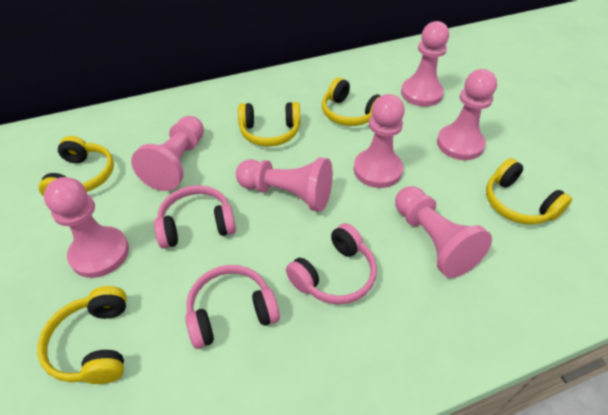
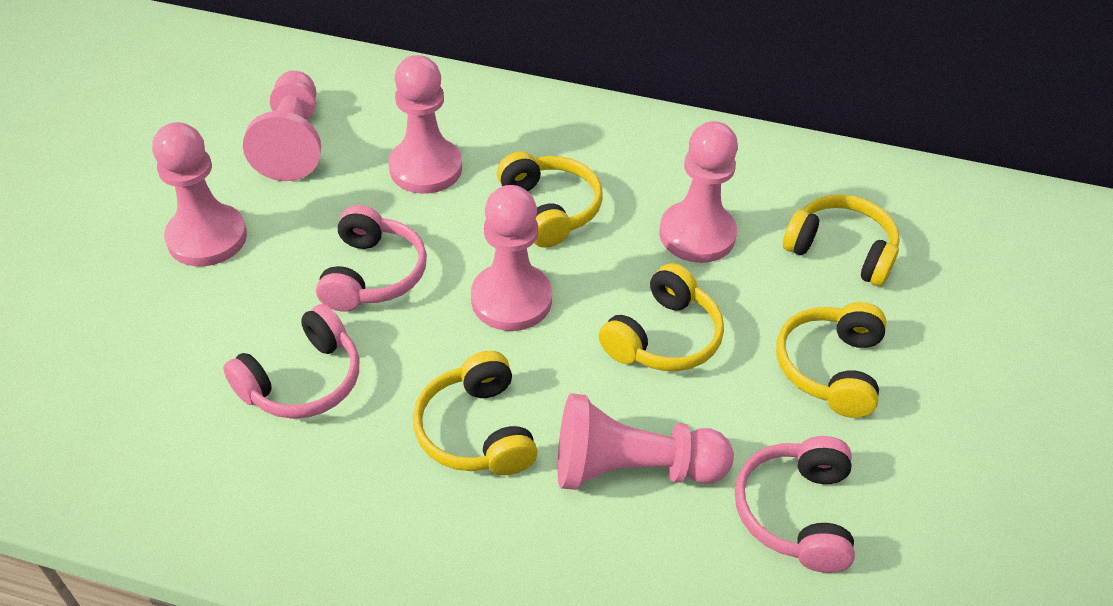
pink pawn: [44,177,129,278] [131,116,204,191] [236,157,333,212] [354,94,405,188] [395,186,492,278] [401,21,449,107] [437,69,497,160] = 7 -> [152,122,247,266] [243,71,321,181] [389,55,462,194] [471,185,552,331] [558,393,734,490] [659,121,738,263] = 6

